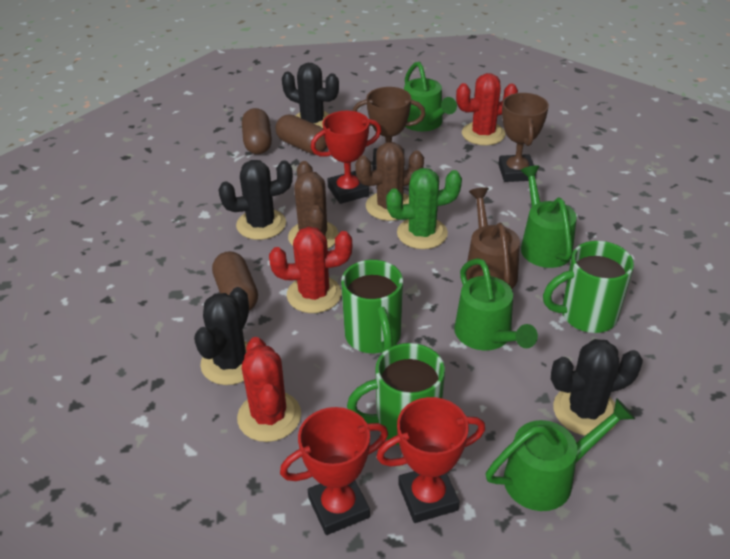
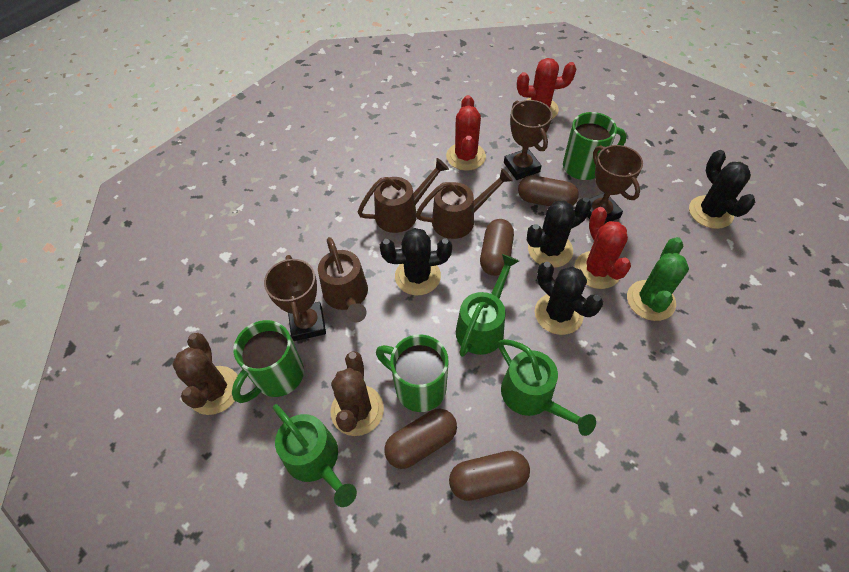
brown capsule: [212,251,258,310] [242,108,272,154] [276,114,327,154] = 3 -> [384,409,457,469] [449,451,530,501] [480,219,514,276] [518,175,579,206] = 4
brown trophy: [353,87,425,170] [499,93,549,182] = 2 -> [264,255,326,341] [504,100,552,180] [587,145,643,225] = 3
brown watering can: [466,187,520,289] = 1 -> [318,237,368,323] [357,158,449,233] [415,168,513,239] = 3
green watering can: [404,62,457,131] [454,258,538,350] [486,398,635,511] [520,165,577,268] = 4 -> [273,404,357,507] [456,254,519,357] [498,339,596,436] = 3
red trophy: [280,407,388,535] [311,111,381,204] [376,397,485,523] = 3 -> none = 0

